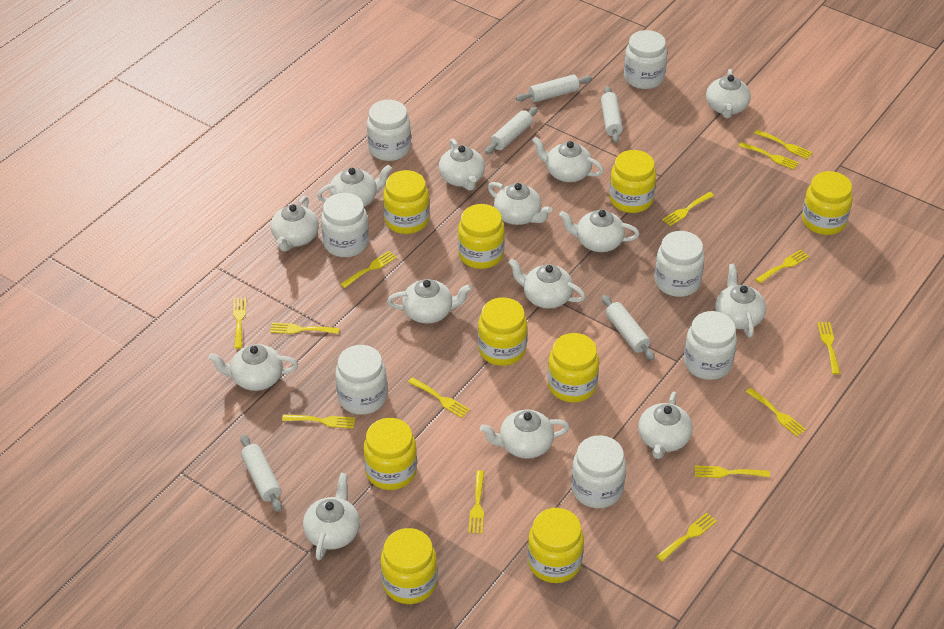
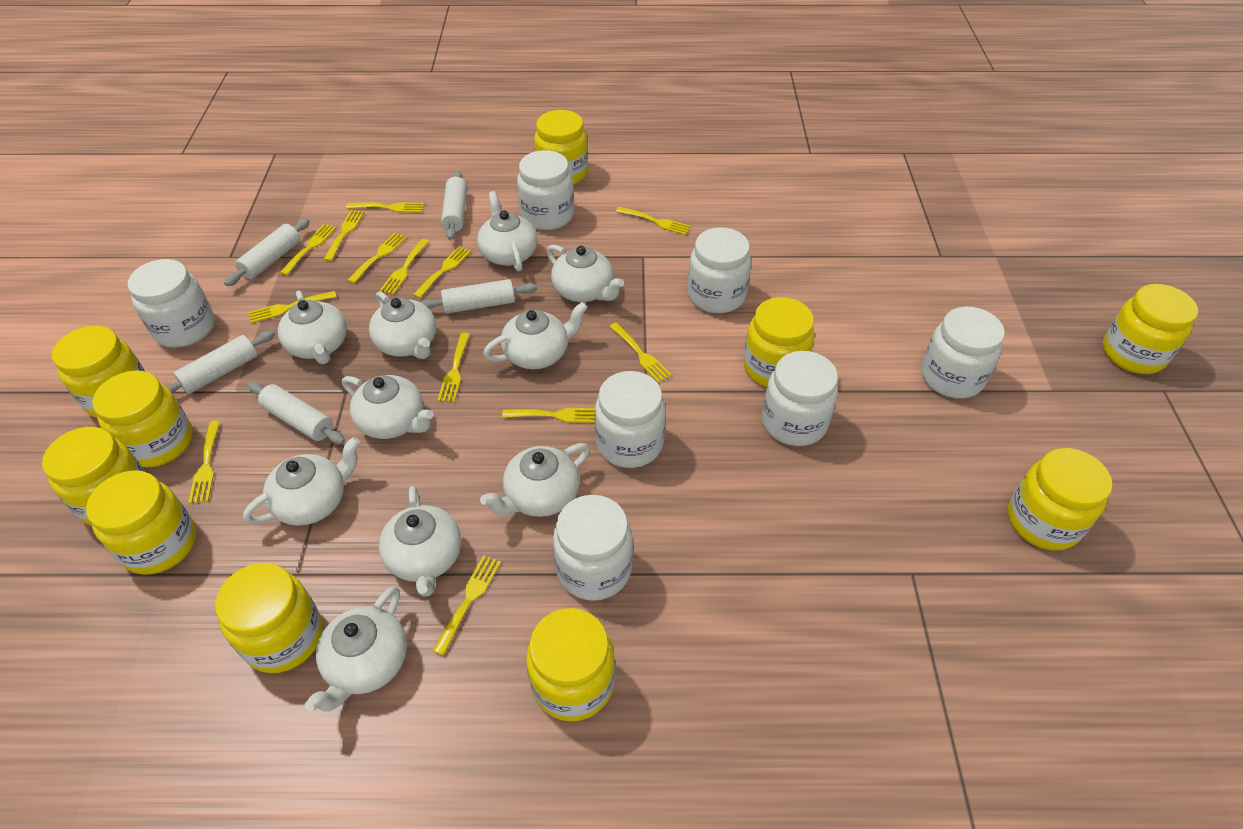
white teapot: [208,344,298,391] [271,196,319,251] [303,473,360,560] [317,165,392,207] [387,279,472,324] [439,139,485,191] [480,410,570,459] [488,182,552,225] [508,259,585,308] [532,137,604,182] [559,210,639,252] [638,392,693,459] [706,69,751,119] [715,264,766,337] = 14 -> [243,437,360,526] [278,291,347,364] [305,586,407,712] [342,375,434,439] [369,291,436,359] [379,486,461,597] [477,191,538,272] [480,443,590,517] [483,302,588,369] [547,244,624,302] = 10
yellow fork: [233,298,246,349] [270,323,339,334] [282,414,355,429] [340,251,397,288] [408,377,470,418] [468,470,484,534] [656,513,717,562] [662,192,714,226] [694,465,770,478] [739,142,799,170] [746,388,806,436] [754,130,813,159] [755,250,809,283] [817,322,840,375] = 14 -> [188,421,220,504] [249,291,336,323] [280,224,336,275] [323,210,365,261] [346,202,424,213] [347,233,407,284] [380,239,429,295] [413,246,471,298] [432,555,501,656] [438,332,470,402] [502,408,595,423] [609,322,671,383] [616,207,691,235] = 13
yellow jar: [364,418,417,490] [381,528,437,604] [383,170,429,234] [458,204,505,269] [478,297,527,366] [528,508,584,583] [548,333,599,402] [609,150,656,213] [802,171,853,235] = 9 -> [42,427,145,526] [52,326,145,418] [86,470,196,575] [92,370,193,468] [215,563,322,673] [526,608,615,722] [534,110,588,185] [743,297,815,387] [1008,448,1112,551] [1103,284,1198,374] = 10

